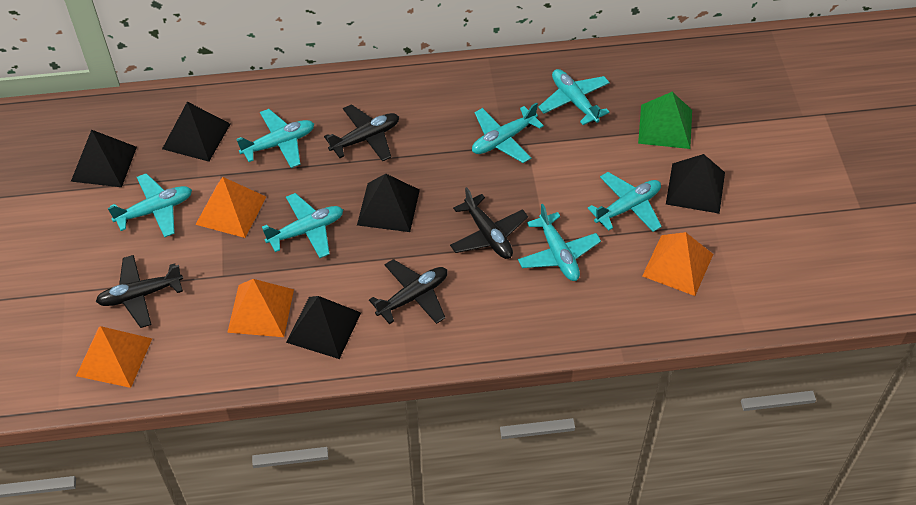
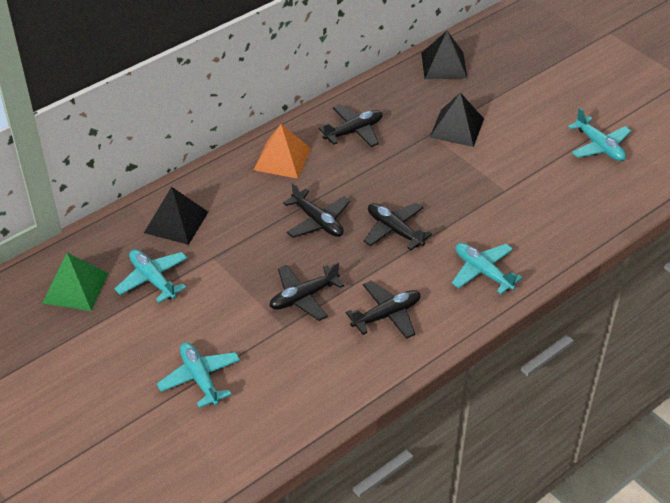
black plane: [96,255,183,328] [324,104,399,162] [369,259,448,324] [450,187,528,259] = 4 -> [270,262,344,321] [283,182,350,238] [319,105,383,147] [346,281,420,339] [364,203,432,250] = 5
black pyramid: [71,130,137,187] [162,102,230,162] [286,296,361,359] [357,174,420,232] [666,154,725,214] = 5 -> [144,187,208,245] [421,31,468,79] [429,93,484,147] = 3
orange pyramid: [76,326,152,388] [195,177,266,238] [227,279,294,337] [642,232,713,296] = 4 -> [254,124,311,179] = 1
turquoise plane: [108,173,192,237] [237,109,314,168] [262,193,343,258] [472,102,544,163] [518,204,601,281] [538,69,610,125] [588,172,662,232] = 7 -> [115,250,187,303] [157,342,240,408] [452,243,523,294] [568,108,631,161] = 4

